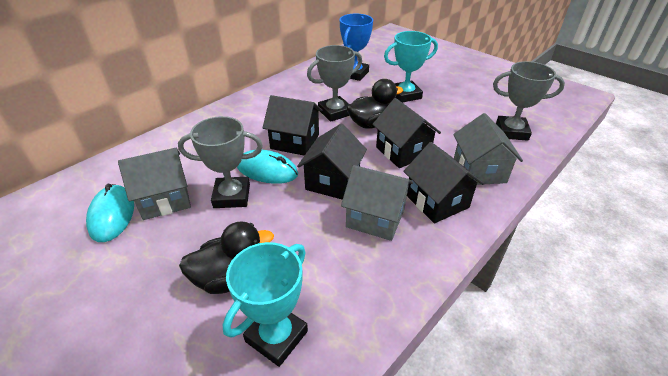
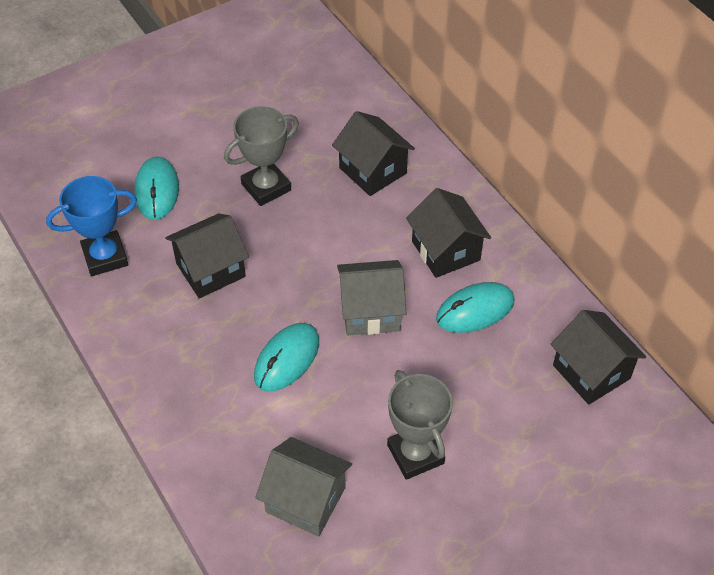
black duck: [179,221,274,294] [346,79,403,129] = 2 -> none = 0
grey house: [118,148,191,220] [341,165,413,241] [453,113,523,185] = 3 -> [255,437,352,537] [337,260,407,335] = 2
grey trophy: [178,116,263,208] [307,45,362,122] [493,61,565,141] = 3 -> [224,106,299,206] [387,370,453,480] = 2
turquoise mouse: [86,184,134,242] [237,150,298,184] = 2 -> [134,156,179,220] [254,323,319,392] [436,282,515,333] = 3
turquoise trophy: [222,242,308,367] [384,31,438,102] = 2 -> none = 0

